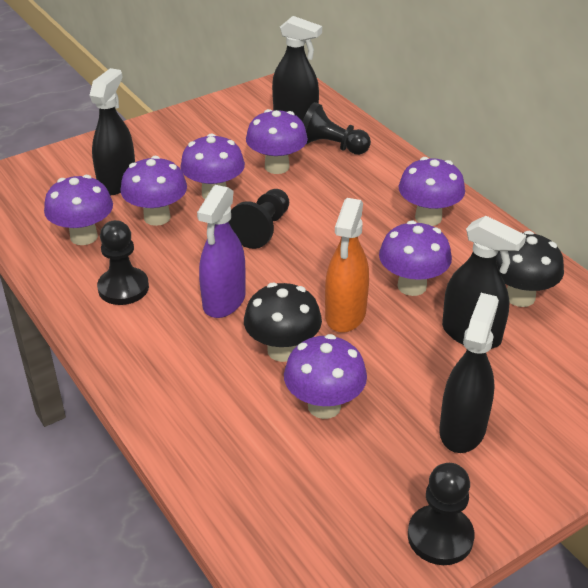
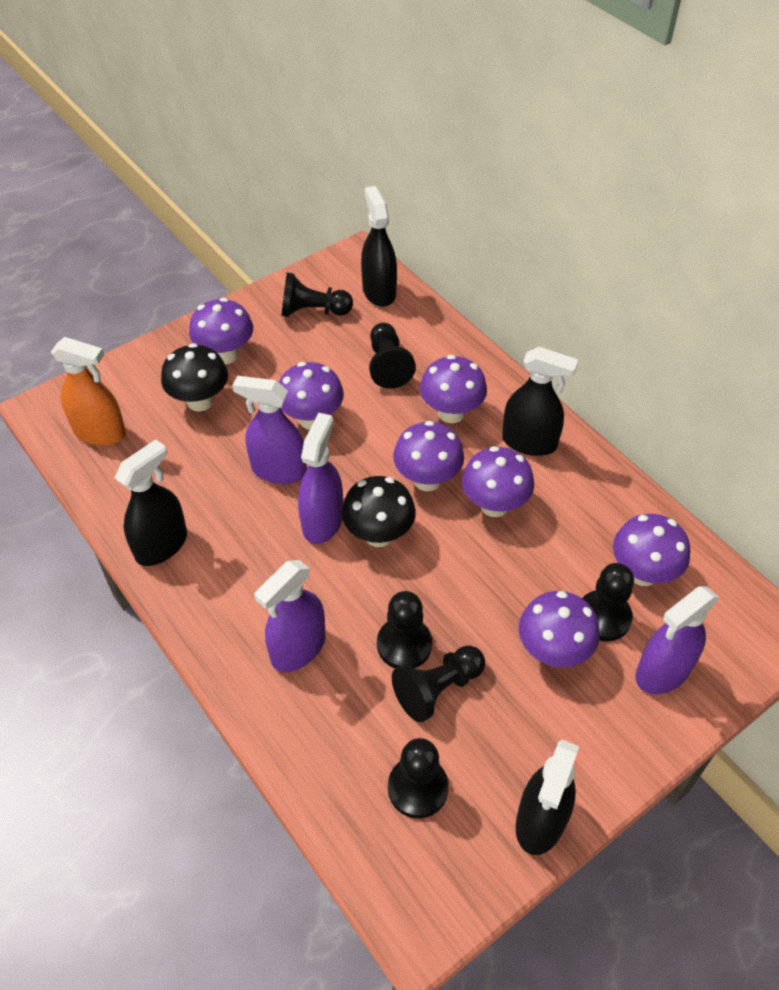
black pawn: [97,220,149,305] [229,189,289,249] [303,102,371,155] [408,463,474,565] = 4 -> [281,272,353,317] [369,323,416,389] [377,591,432,669] [388,738,449,819] [392,645,486,722] [582,563,634,641] = 6
purple spray bottle: [197,185,246,318] = 1 -> [232,376,307,484] [254,560,326,672] [298,412,343,544] [636,586,719,694] = 4

